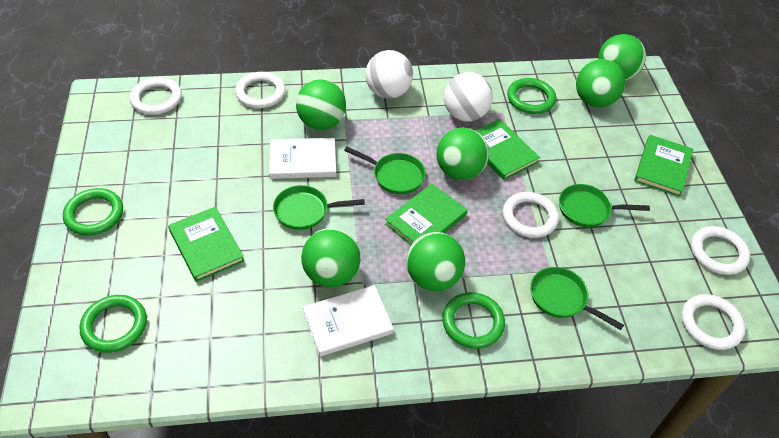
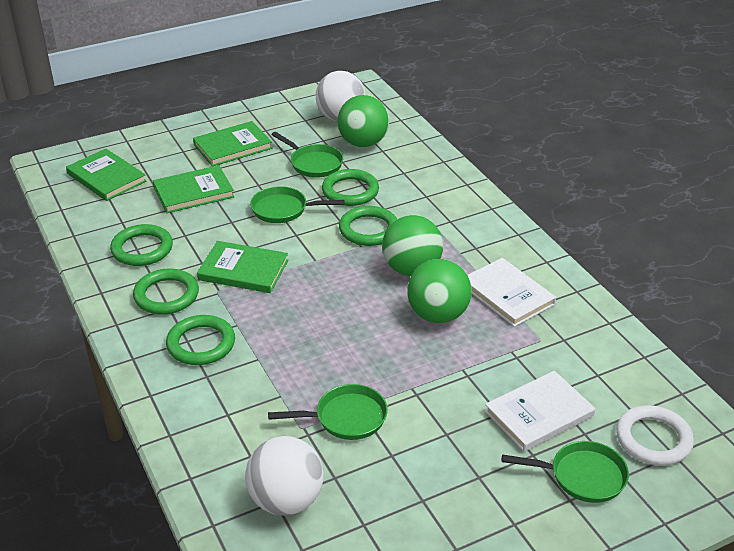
green ball: [296,79,346,130] [301,228,361,287] [406,232,465,291] [436,128,489,180] [576,59,625,107] [598,34,646,80] = 6 -> [337,95,389,147] [382,215,443,276] [407,259,472,323] = 3
green ring: [63,188,123,236] [80,295,147,353] [442,292,505,349] [507,78,556,114] = 4 -> [110,224,173,266] [133,268,199,315] [166,315,235,365] [322,169,379,206] [339,206,397,246] = 5
white ring: [130,77,182,115] [235,72,285,108] [503,192,559,238] [681,294,745,350] [691,226,750,275] = 5 -> [616,405,694,466] = 1

